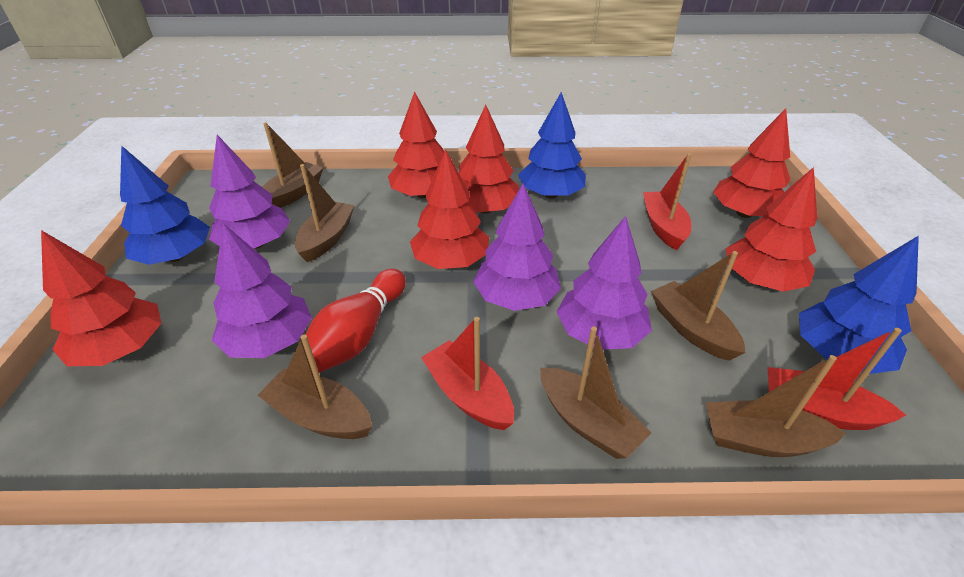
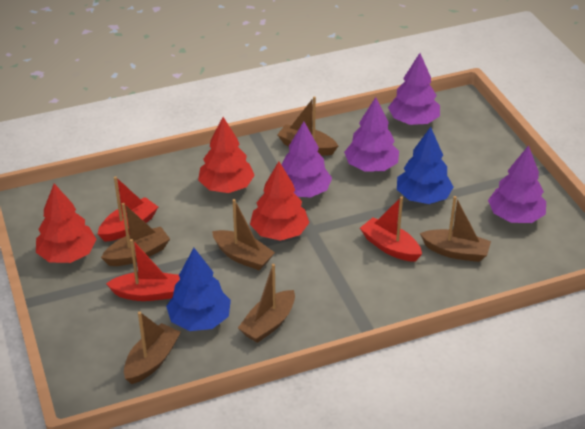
blue tree: [120,145,210,265] [518,92,586,198] [799,236,919,374] = 3 -> [166,248,231,331] [397,127,453,204] = 2
red bowling pin: [305,269,406,373] = 1 -> none = 0
red tree: [41,230,162,366] [388,92,444,198] [410,149,489,269] [459,105,519,214] [713,109,790,218] [726,167,817,292] = 6 -> [36,183,97,263] [198,117,255,193] [250,162,310,241] = 3

